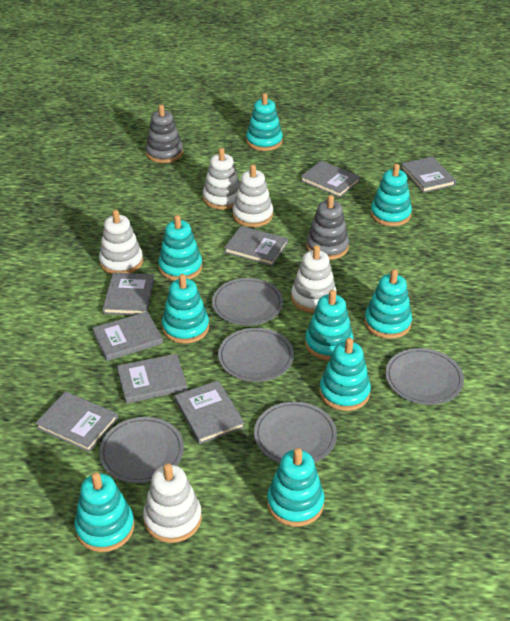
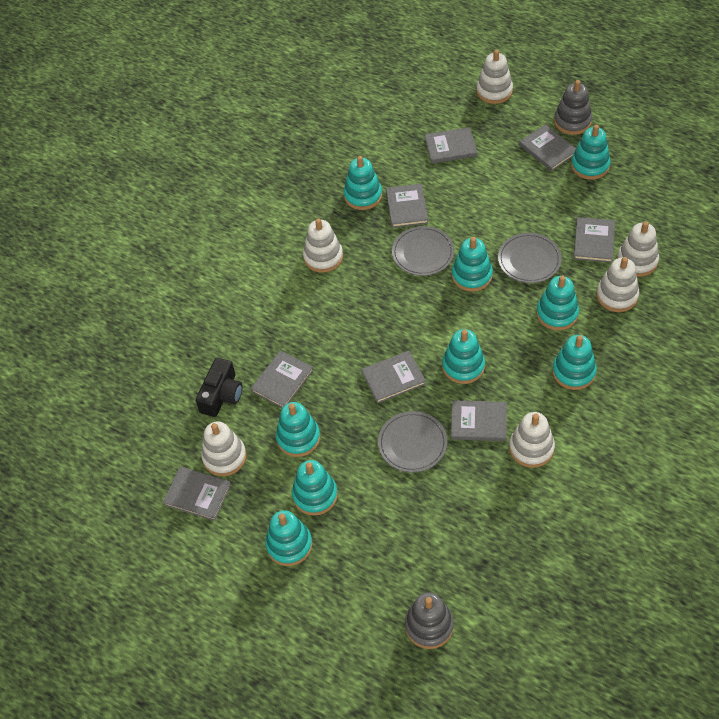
black camera: none = 0 -> [196,358,242,417] = 1
grey plate: [99,417,184,483] [212,278,283,326] [218,328,294,382] [254,402,337,463] [385,348,464,405] = 5 -> [378,411,447,473] [392,226,454,276] [498,233,562,283] = 3
white stacking toy: [99,210,143,274] [143,463,202,543] [203,148,240,210] [233,164,273,227] [291,245,337,313] = 5 -> [201,421,247,476] [303,218,343,273] [476,50,513,104] [509,412,555,468] [596,257,639,312] [617,221,659,277] = 6

